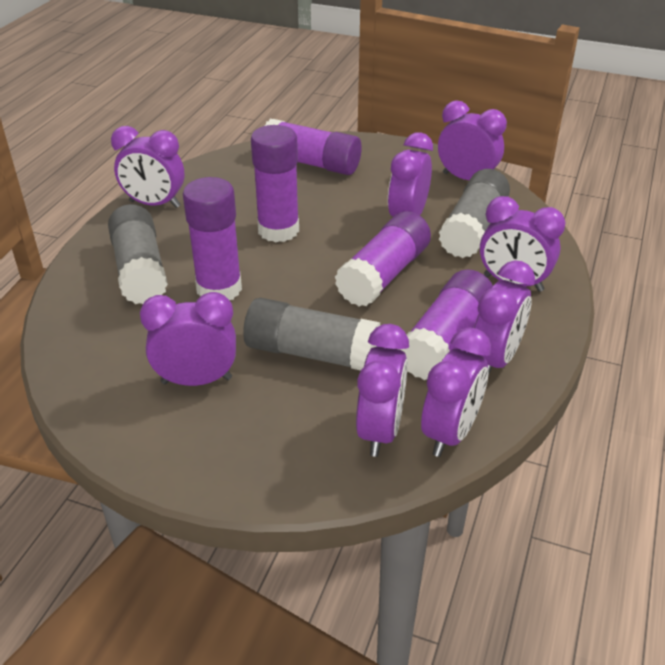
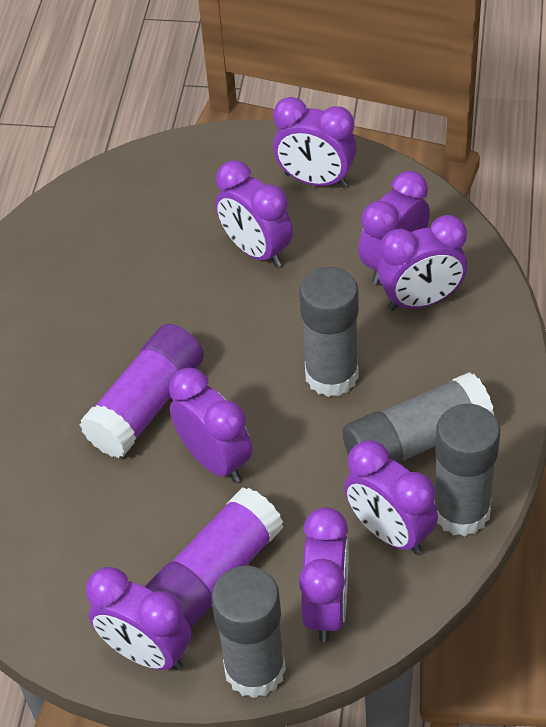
grey glue stick: [108,204,168,304] [243,297,380,371] [439,169,510,258] = 3 -> [211,566,286,698] [299,267,359,397] [343,372,494,464] [434,404,500,536] = 4
purple glue stick: [183,177,242,300] [251,125,299,242] [264,119,362,175] [335,211,431,307] [399,269,493,380] = 5 -> [80,324,204,458] [145,487,284,629] = 2

